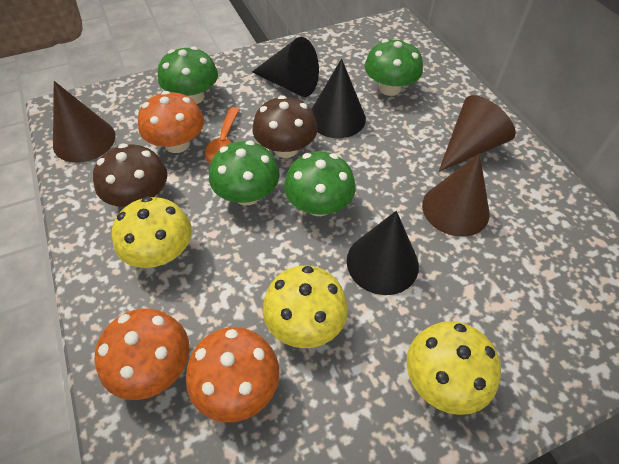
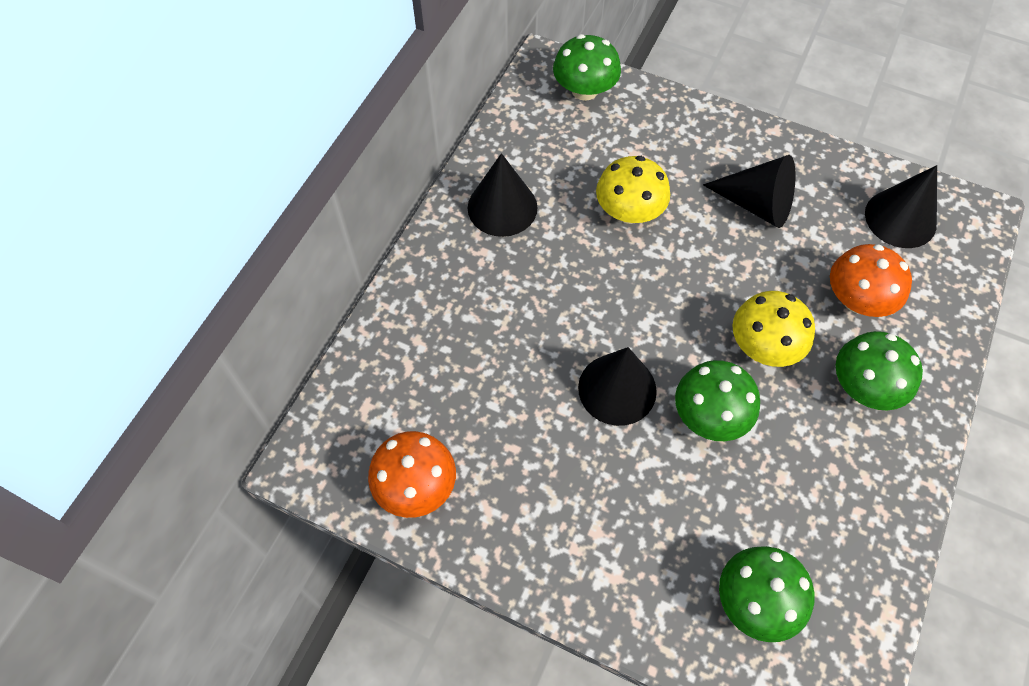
black cone: [252,37,319,97] [311,59,366,138] [347,211,419,295] = 3 -> [468,153,538,237] [578,347,657,426] [703,155,796,228] [865,165,937,248] = 4
brown cone: [53,81,115,162] [422,153,490,237] [439,95,516,172] = 3 -> none = 0
brown mushroom: [93,144,167,207] [252,95,318,158] = 2 -> none = 0
orange mushroom: [95,308,189,400] [138,91,204,153] [186,327,279,422] = 3 -> [368,431,456,518] [830,244,912,317] = 2
orange spoon: [205,107,240,164] = 1 -> none = 0
yellow mushroom: [112,196,192,268] [263,265,348,348] [407,321,501,415] = 3 -> [596,156,670,224] [732,291,815,367] = 2

